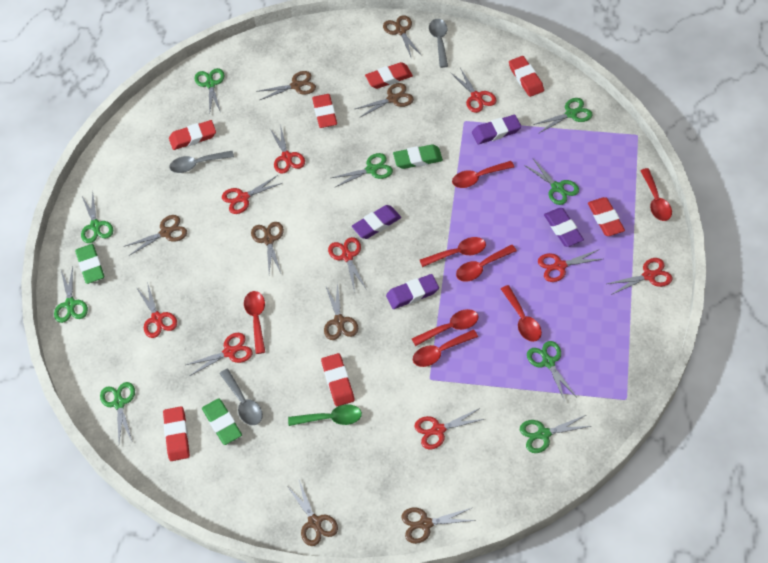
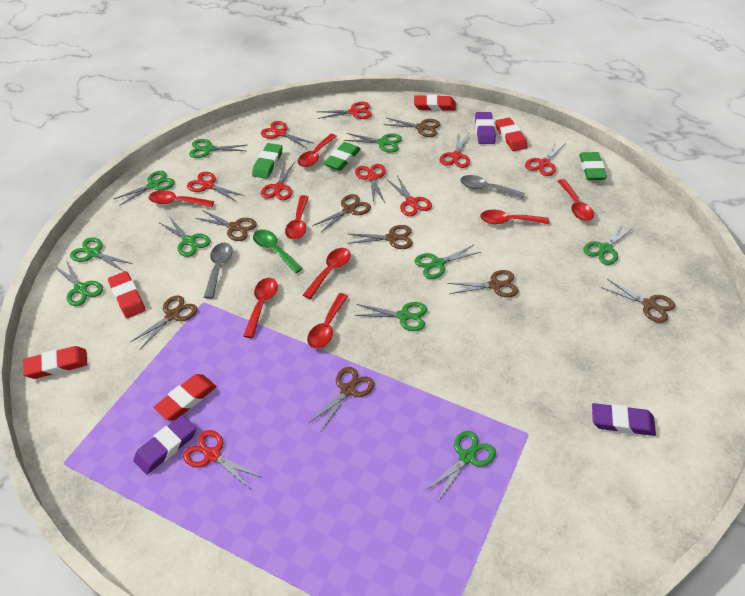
green scissors: [54,267,88,323] [81,192,113,243] [100,382,135,442] [195,68,225,113] [331,153,393,187] [520,415,591,453] [524,159,579,205] [527,341,576,401] [533,98,593,133] = 9 -> [56,260,103,306] [70,237,133,271] [114,171,175,206] [160,218,211,257] [189,139,247,158] [344,133,402,153] [354,302,427,331] [415,244,481,279] [425,431,496,501] [583,222,634,265] = 10
grey spoon: [169,151,234,173] [219,369,263,425] [429,19,448,68] = 3 -> [204,243,233,299] [460,175,525,199] = 2
purple eraser: [352,205,401,239] [386,274,439,309] [472,115,521,144] [544,208,584,247] = 4 -> [133,415,196,474] [475,112,496,144] [592,403,656,436] = 3
red eraser: [163,406,190,461] [169,120,216,150] [312,94,337,128] [321,353,355,406] [365,62,413,89] [509,56,544,97] [588,197,625,236] = 7 -> [23,346,87,379] [108,271,146,318] [153,374,217,420] [414,95,456,111] [496,118,528,151] = 5

